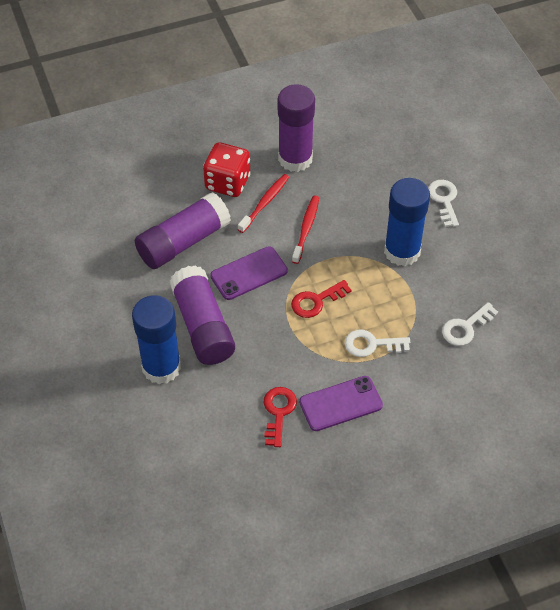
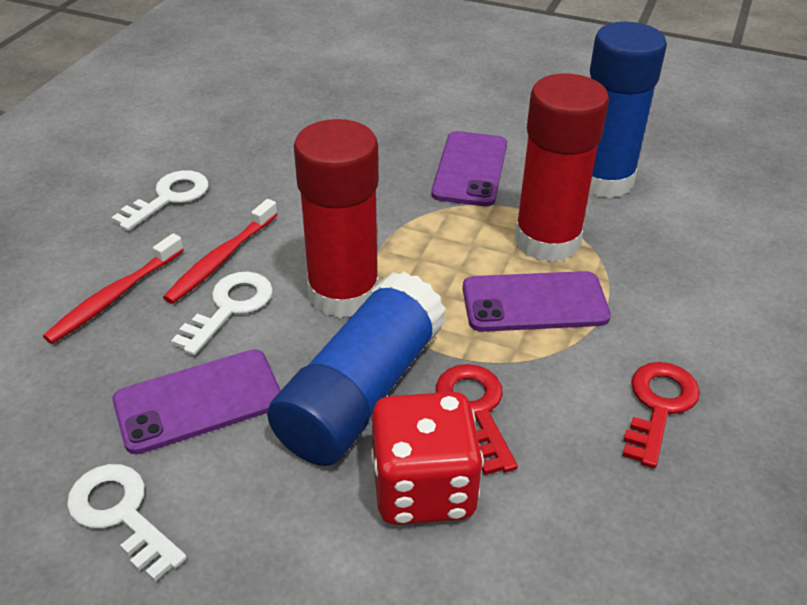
purple glue stick: [135,192,231,269] [169,265,235,365] [278,84,315,172] = 3 -> none = 0
purple phone: [210,246,288,300] [299,376,383,431] = 2 -> [112,350,281,454] [431,131,507,206] [463,271,611,332] = 3
red glue stick: none = 0 -> [294,119,379,319] [514,74,609,262] = 2

